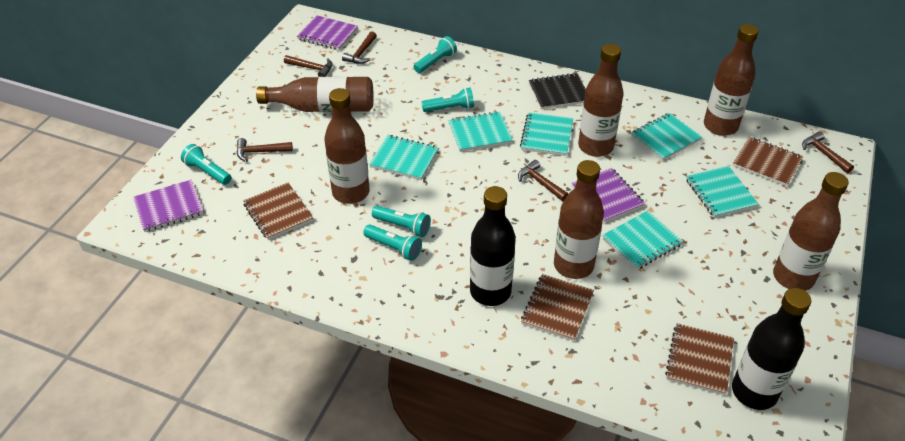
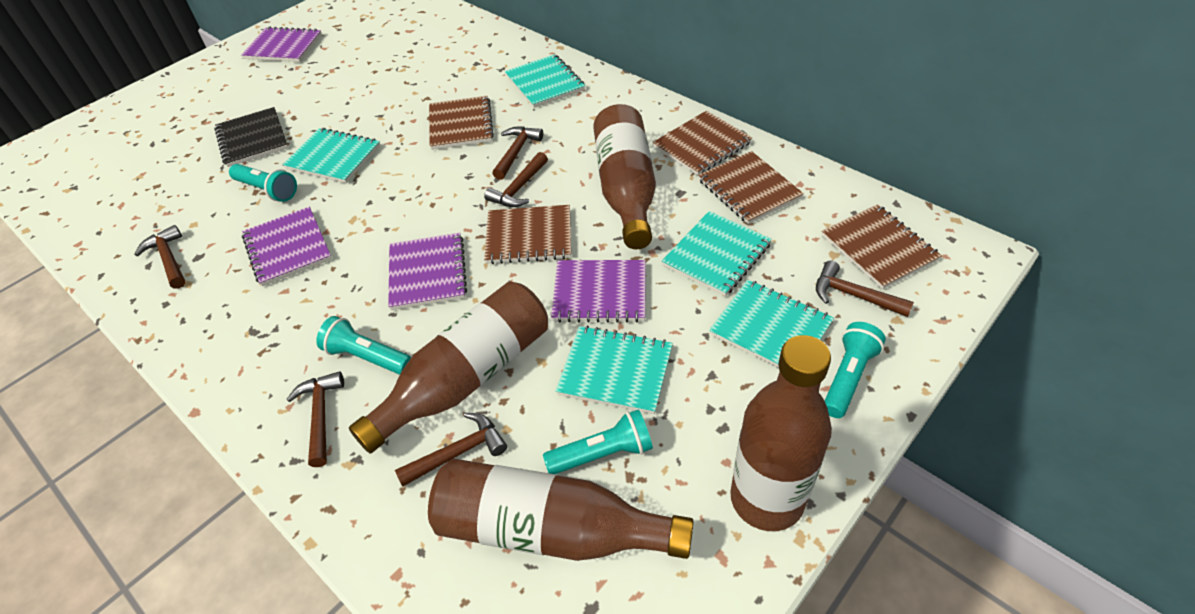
black bottle: [470,186,516,306] [732,288,811,410] = 2 -> none = 0
brown bottle: [256,77,374,112] [324,88,369,204] [554,160,604,279] [578,44,624,157] [704,24,759,136] [773,172,849,291] = 6 -> [349,282,548,454] [428,458,694,561] [593,104,656,249] [730,335,832,531] = 4
brown hammer: [237,138,293,162] [284,55,333,77] [342,31,377,64] [518,160,568,201] [802,131,854,173] = 5 -> [135,225,186,289] [287,371,344,467] [395,413,507,487] [484,152,548,207] [492,126,543,180] [816,260,914,317] = 6
brown notebook: [243,182,314,240] [521,274,594,341] [665,323,734,395] [733,136,803,186] = 4 -> [429,96,494,150] [484,205,571,264] [653,111,752,176] [698,151,804,224] [822,204,942,289] = 5
purple notebook: [133,180,204,232] [297,15,358,50] [571,168,645,223] = 3 -> [241,26,322,62] [242,207,332,286] [388,233,467,310] [551,260,646,323] = 4
turquoise flashlight: [181,144,231,185] [363,225,422,261] [372,206,431,237] [414,36,457,73] [421,87,474,112] = 5 -> [229,164,297,202] [316,316,411,375] [543,409,653,474] [825,322,886,418] = 4
turquoise notebook: [369,135,438,180] [448,111,513,152] [520,112,573,156] [602,211,683,270] [631,113,702,161] [686,166,759,218] = 6 -> [282,128,380,183] [505,54,585,108] [556,326,673,414] [662,211,772,296] [709,280,834,368] = 5

